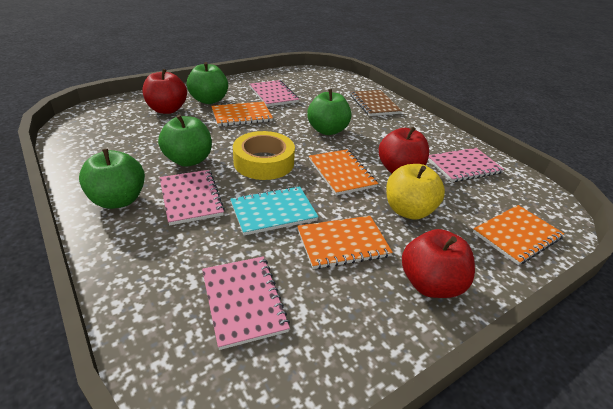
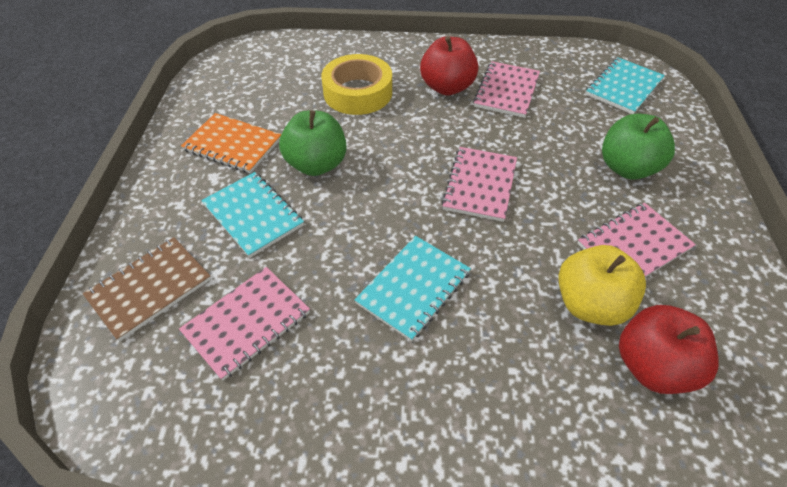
green apple: [79,149,145,209] [158,115,212,167] [187,62,228,104] [307,89,352,135] = 4 -> [279,110,347,176] [602,114,675,180] = 2
orange notebook: [211,102,273,126] [297,216,393,269] [309,149,378,195] [473,205,564,265] = 4 -> [181,113,281,173] = 1
red apple: [142,69,187,114] [379,126,429,174] [402,229,475,298] = 3 -> [420,36,478,96] [619,305,718,394] = 2
turquoise notebook: [230,186,319,235] = 1 -> [201,172,304,258] [354,236,471,341] [586,57,665,114] = 3

